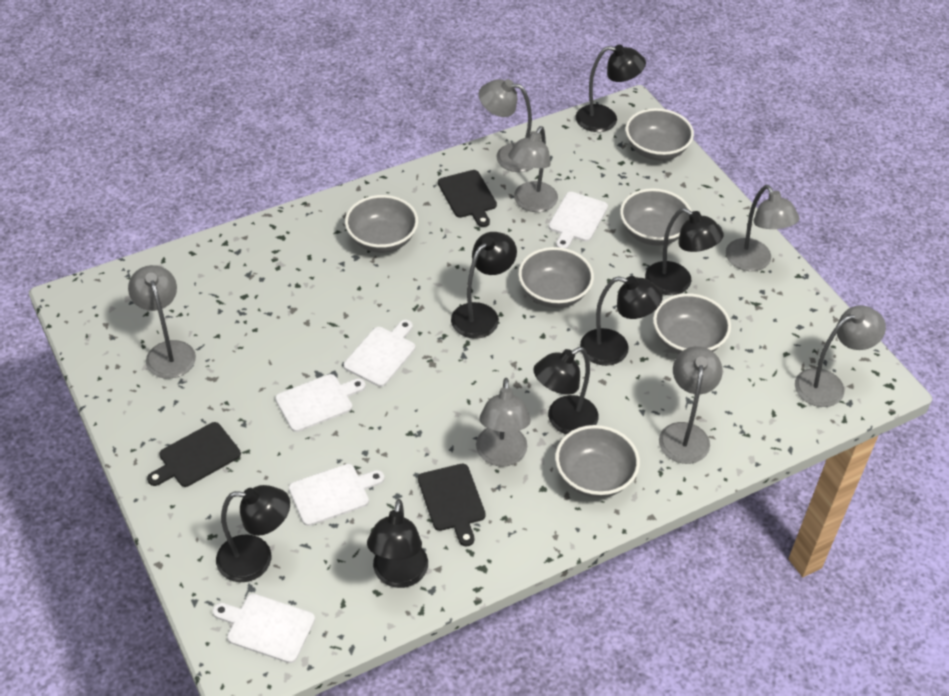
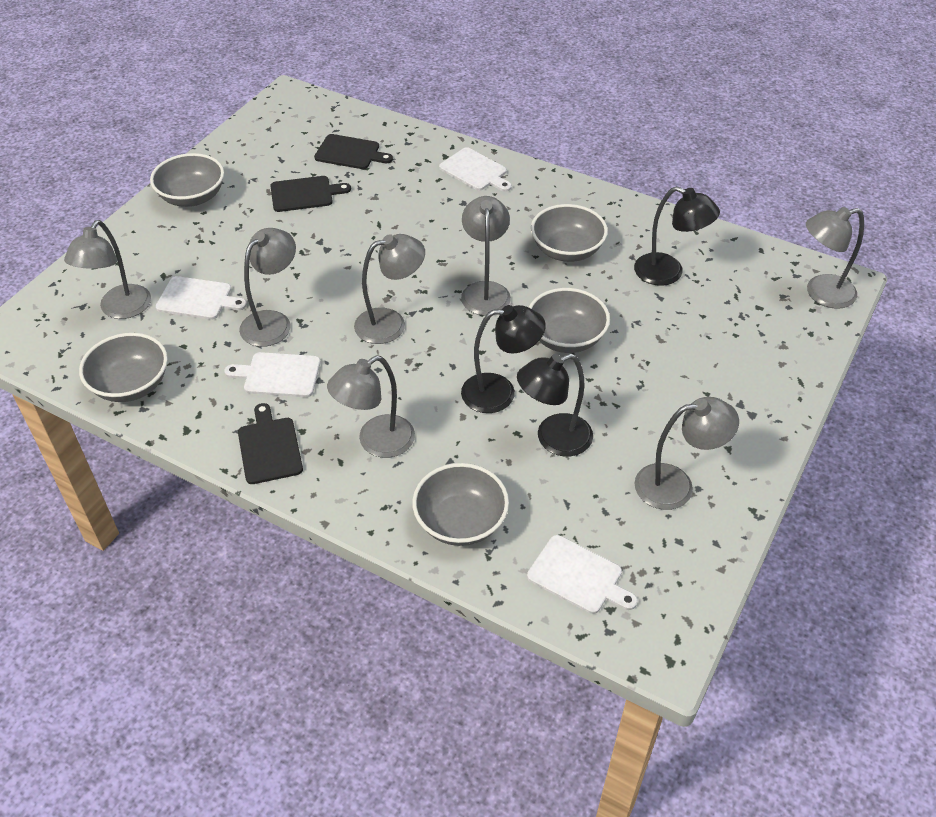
black lamp: [216,485,290,582] [367,499,428,588] [451,232,517,339] [533,347,599,434] [576,45,646,132] [580,276,663,366] [645,208,724,295] = 7 -> [461,305,546,413] [517,354,593,456] [634,186,720,286] = 3
grey bowl: [345,195,418,253] [518,247,594,308] [555,425,640,498] [620,188,692,246] [625,108,694,161] [653,293,731,354] = 6 -> [79,333,168,402] [150,153,224,207] [412,463,509,546] [529,288,610,353] [531,204,608,262] = 5
white cutting board: [213,594,315,663] [275,374,366,432] [289,464,384,526] [343,320,415,387] [549,192,608,249] = 5 -> [156,276,247,320] [225,352,320,397] [439,147,512,192] [527,535,638,614] = 4

